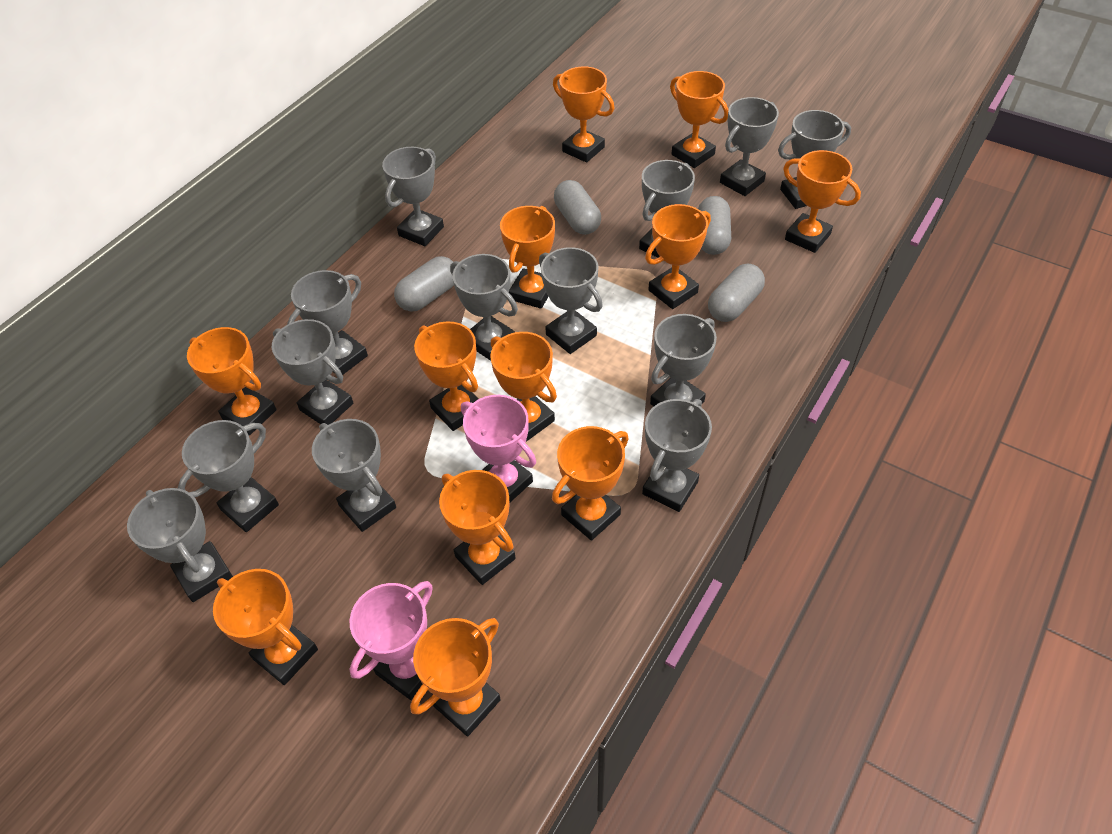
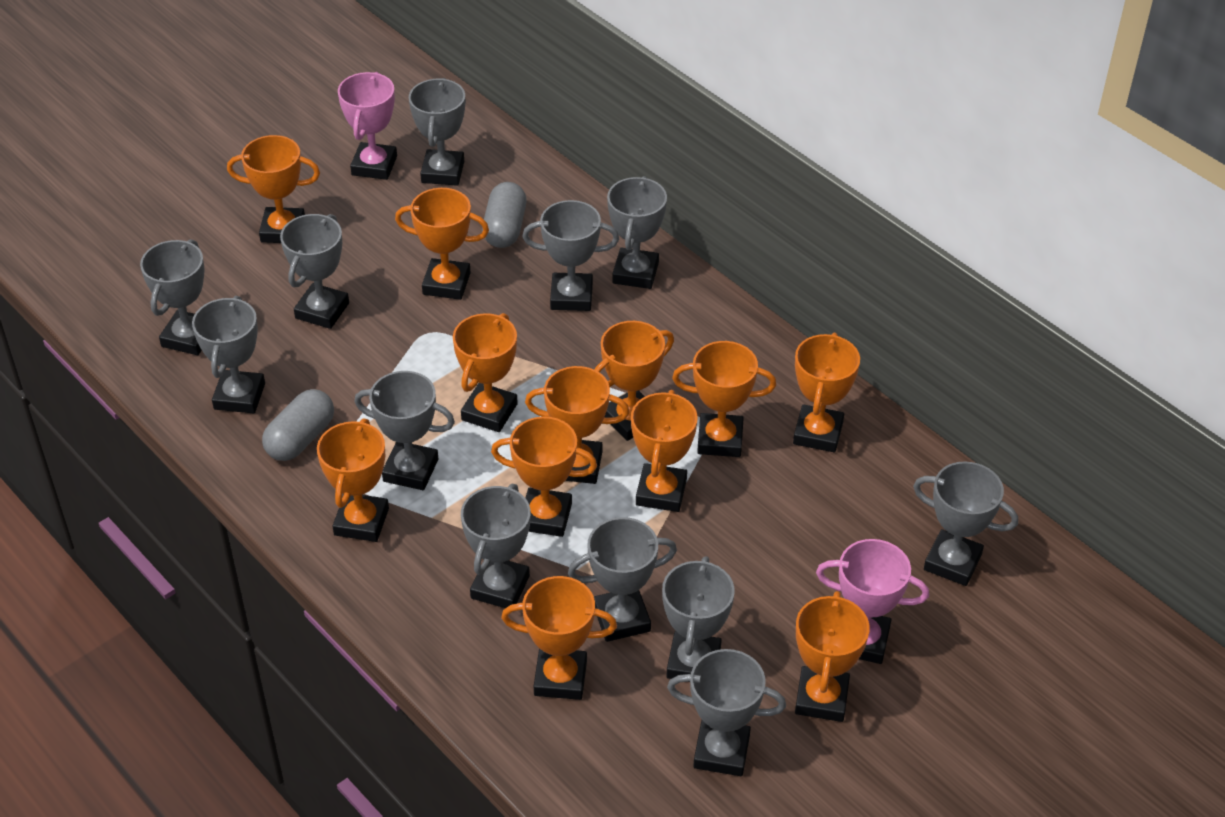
grey capsule: [394,256,454,312] [554,180,601,235] [698,196,731,255] [708,264,765,322] = 4 -> [262,389,334,461] [482,182,526,248] = 2
grey trophy: [127,488,233,602] [178,420,279,532] [272,319,353,425] [287,270,368,375] [312,419,396,532] [382,147,444,246] [450,254,518,360] [539,247,603,354] [639,160,695,258] [642,399,712,512] [650,314,717,406] [720,97,779,196] [778,110,851,209] = 13 -> [140,239,204,355] [192,296,265,413] [280,214,349,329] [355,371,455,490] [409,78,465,186] [461,484,531,608] [522,200,619,311] [568,517,677,642] [607,176,667,289] [662,556,735,679] [667,649,786,776] [913,461,1018,586] = 12

